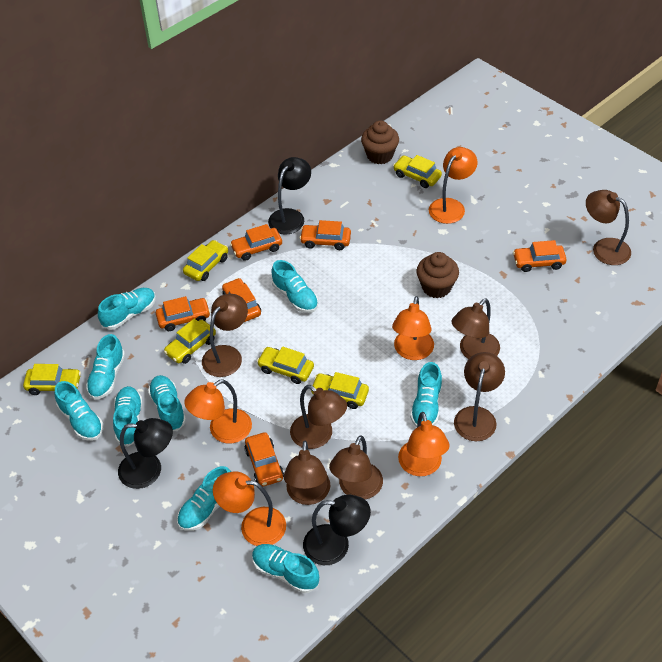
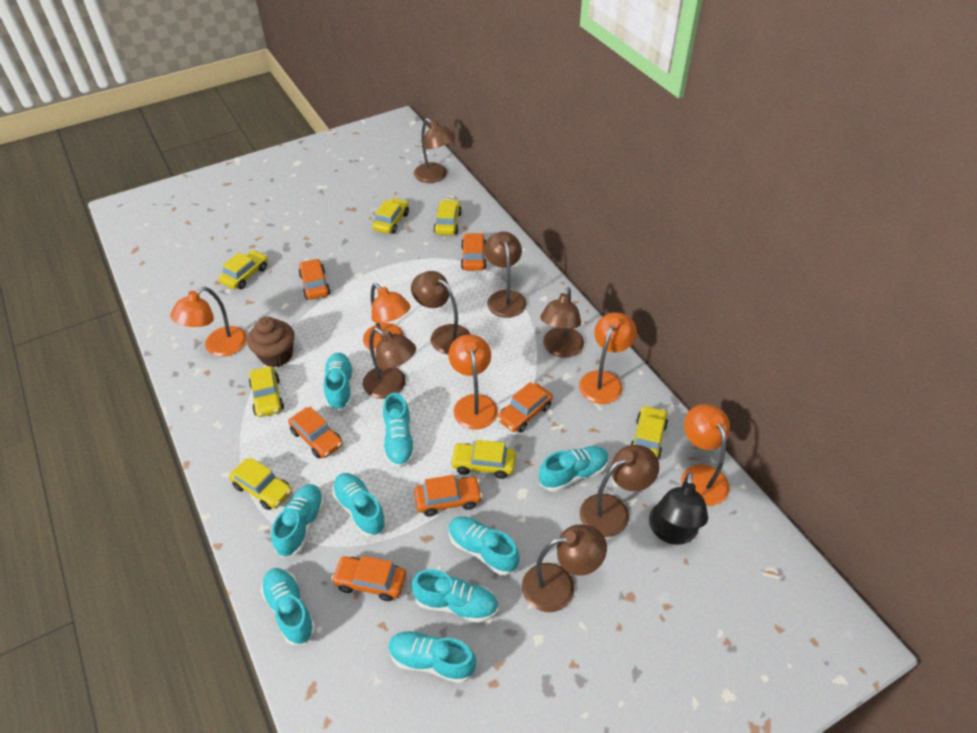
black lamp: [118,418,173,489] [268,157,311,235] [303,495,371,565] = 3 -> [649,472,708,545] = 1
brown cupcake: [361,121,399,164] [417,252,459,298] = 2 -> [247,317,295,367] = 1
yellow car: [23,364,81,395] [164,319,216,364] [183,240,228,281] [257,346,314,384] [310,372,369,409] [393,155,442,188] = 6 -> [219,250,268,289] [229,457,292,510] [249,366,284,417] [372,198,409,234] [434,200,462,235] [450,440,516,479] [630,405,668,459] = 7

